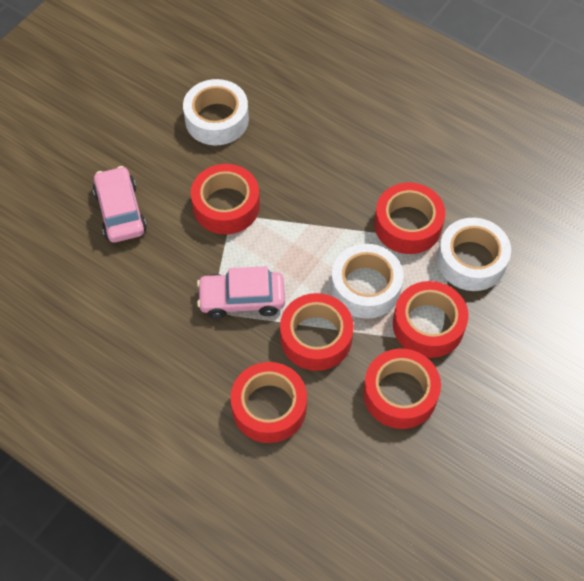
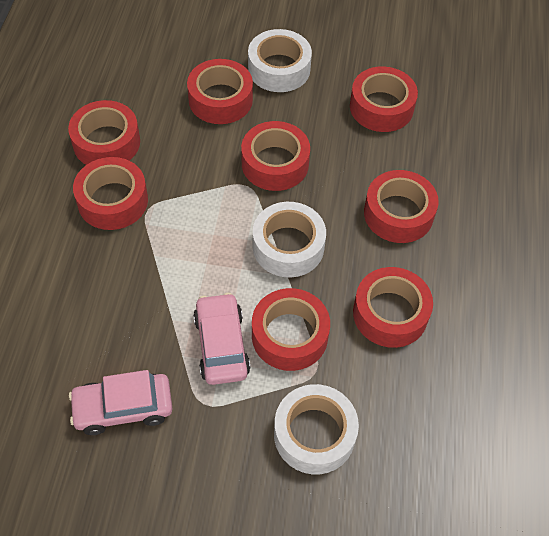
red tape: [191,164,260,234] [230,362,307,443] [280,293,354,371] [363,349,441,429] [374,183,446,254] [393,281,468,358] = 6 -> [68,100,140,165] [73,157,148,230] [187,59,253,124] [241,121,310,191] [252,288,330,371] [350,66,418,132] [353,267,433,348] [364,170,439,243] = 8

